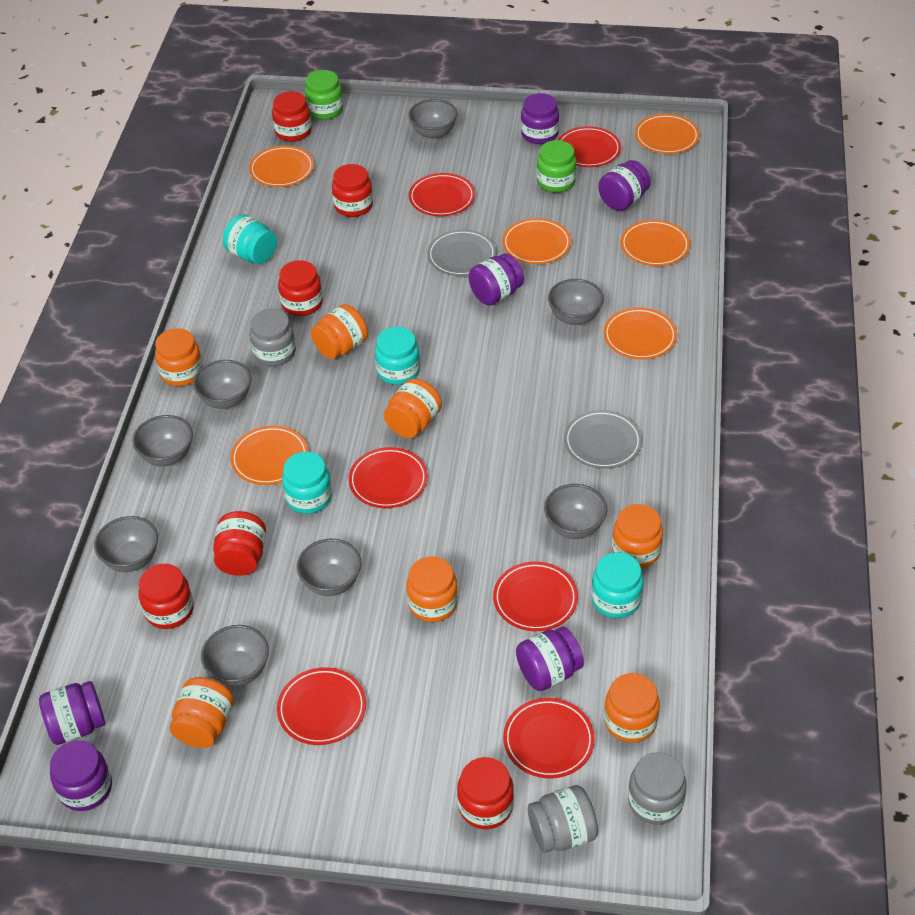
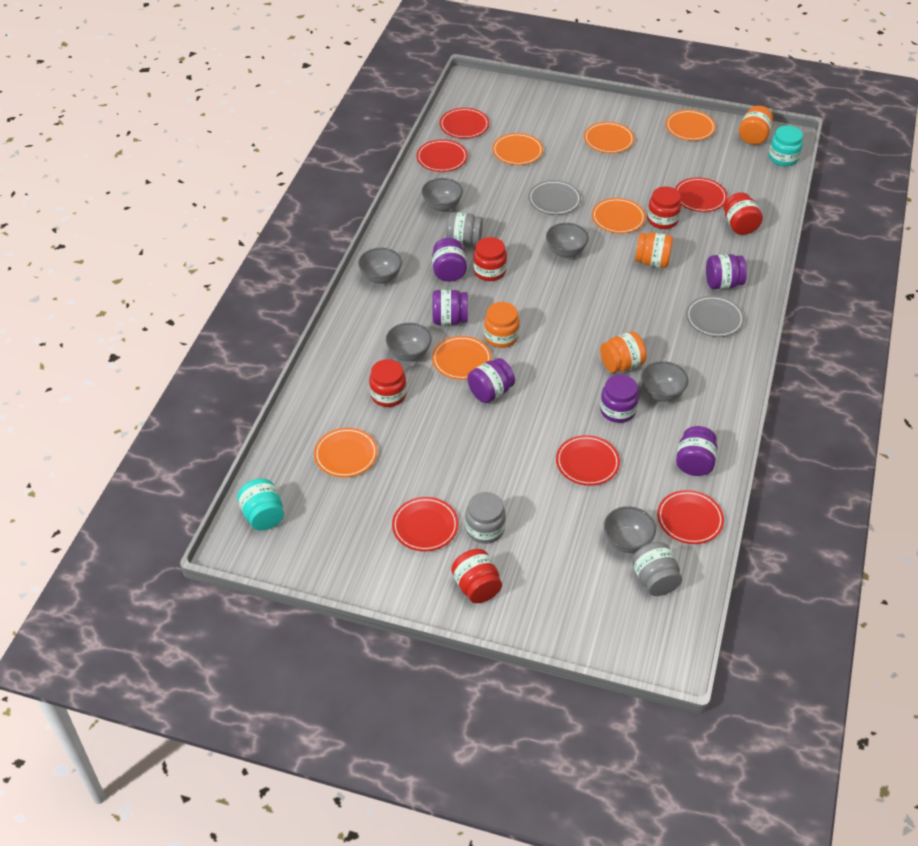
green jar: [304,70,343,120] [537,140,577,193] = 2 -> none = 0
grey bowl: [94,516,158,572] [132,415,193,466] [193,360,251,409] [201,625,269,687] [297,539,361,596] [408,99,457,140] [544,484,607,539] [548,279,604,325] = 8 -> [358,248,402,284] [386,323,432,361] [422,178,463,212] [546,223,589,258] [604,506,656,553] [641,361,688,402] = 6
orange jar: [155,328,203,386] [169,677,234,748] [311,304,368,359] [384,378,442,438] [406,556,458,622] [604,673,660,743] [612,504,663,568] = 7 -> [484,302,520,348] [600,331,647,373] [635,232,673,268] [739,106,773,145] = 4
red jar: [138,564,194,629] [213,511,266,576] [272,91,312,142] [278,260,323,316] [332,164,373,217] [457,757,514,829] = 6 -> [369,359,406,407] [451,549,502,603] [473,237,507,281] [647,187,681,229] [724,192,763,235] = 5
turquoise jar: [223,214,277,264] [282,452,332,514] [375,327,420,385] [591,552,643,618] = 4 -> [237,479,284,530] [769,125,803,166] = 2

